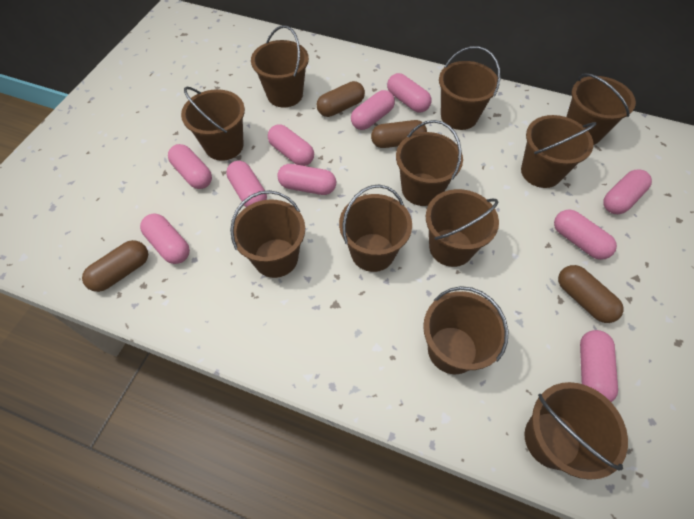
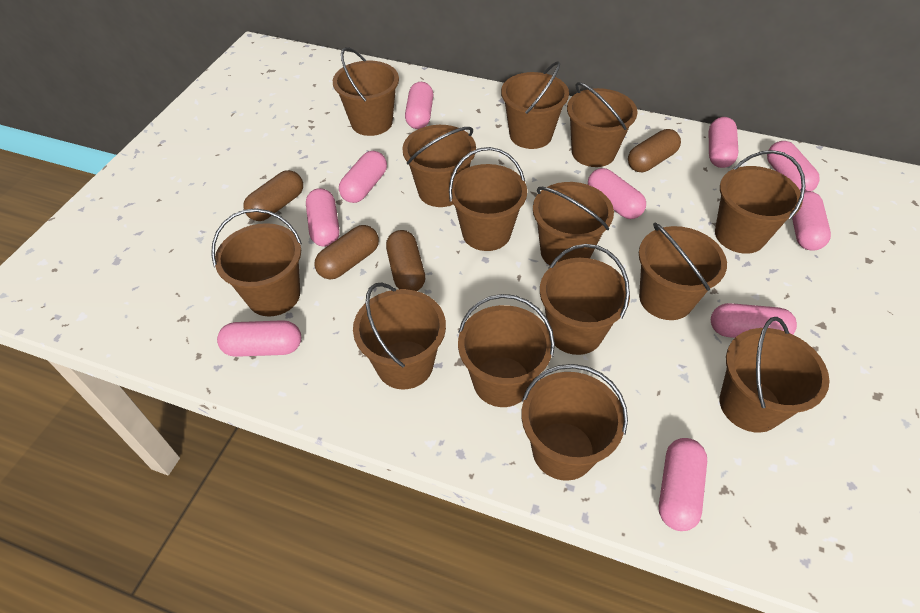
brown bucket: [181,86,245,161] [230,190,305,278] [251,25,309,108] [339,185,412,272] [396,120,463,206] [423,286,508,374] [426,189,499,267] [439,46,501,130] [521,115,597,188] [525,382,628,480] [567,73,636,145] = 11 -> [211,208,302,317] [333,47,399,136] [353,283,446,389] [402,125,476,207] [449,147,527,251] [458,294,555,407] [501,61,569,149] [521,364,628,481] [533,182,614,265] [540,244,630,355] [567,82,638,167] [639,223,727,320] [715,150,806,254] [720,317,830,433] = 14

